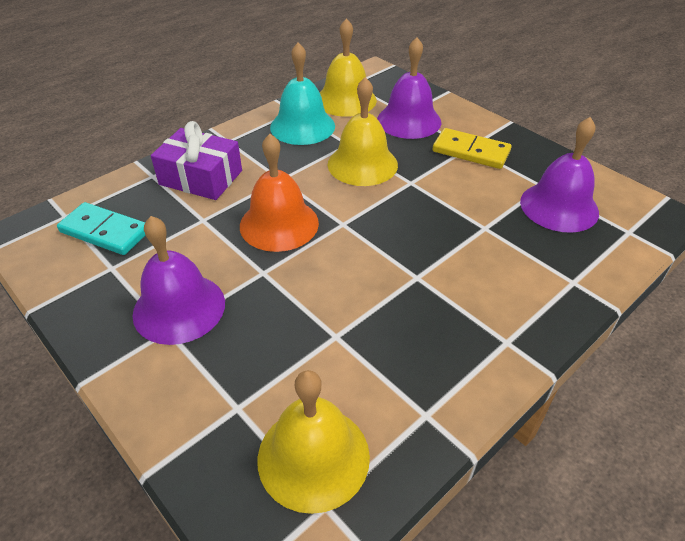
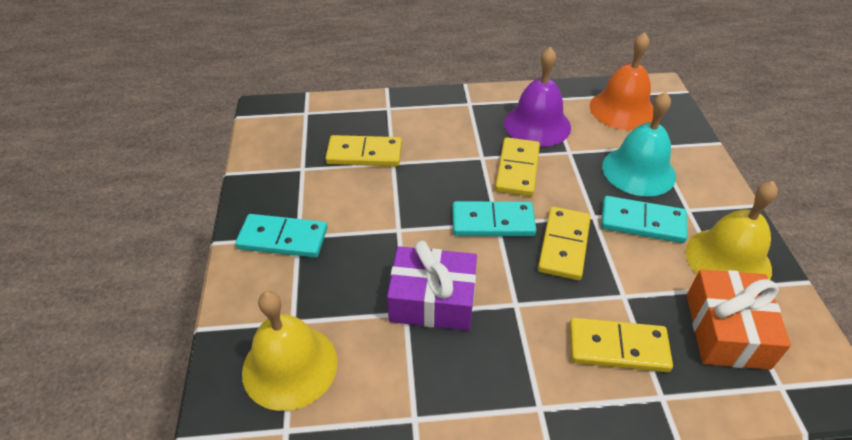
orange gift: none = 0 -> [687,269,791,370] = 1
purple bell: [133,216,225,345] [377,37,441,139] [520,117,599,233] = 3 -> [504,47,571,147] = 1
turquoise domino: [57,202,145,255] = 1 -> [235,214,327,258] [452,201,536,236] [601,196,688,243] = 3
yellow bell: [258,370,370,514] [320,18,377,117] [328,77,398,186] = 3 -> [242,291,338,411] [686,181,778,280] = 2
yellow domino: [433,128,511,169] = 1 -> [325,135,402,166] [495,137,540,196] [538,207,591,280] [569,318,673,372] = 4

